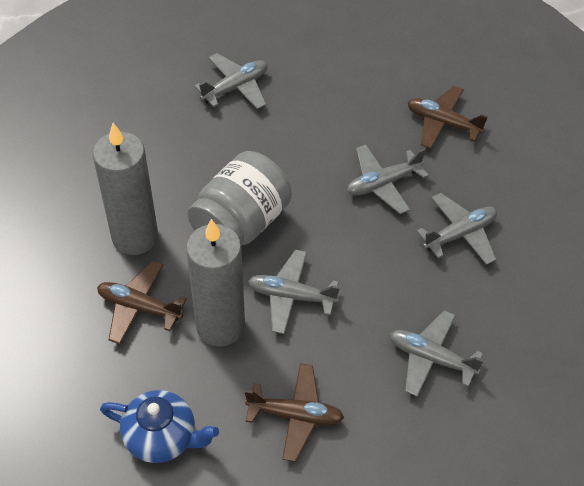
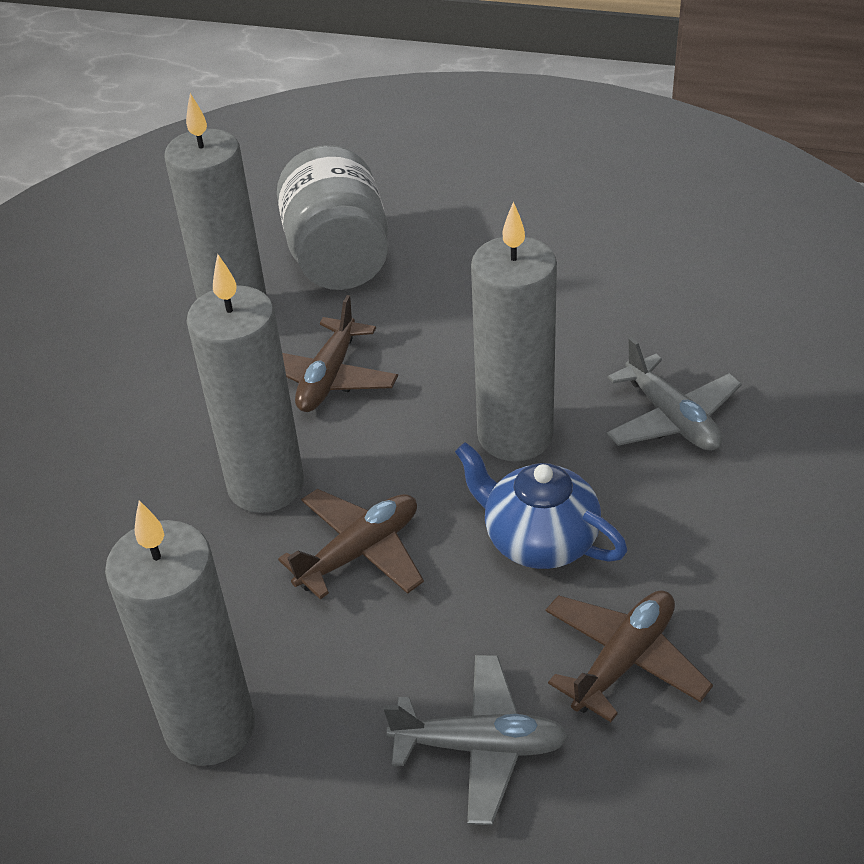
grey candle: [93,123,158,255] [186,219,245,347] = 2 -> [105,500,255,766] [165,93,267,299] [186,254,304,513] [471,202,557,461] = 4
grey plane: [194,53,267,109] [248,249,340,334] [347,145,429,214] [390,310,484,397] [417,193,497,265] = 5 -> [384,655,568,825] [606,337,742,451] = 2

